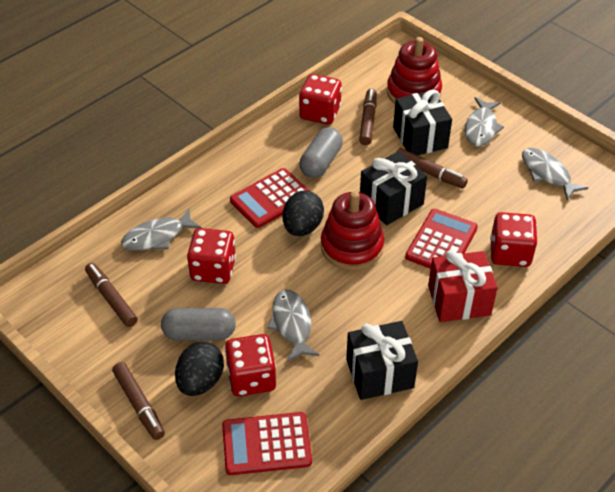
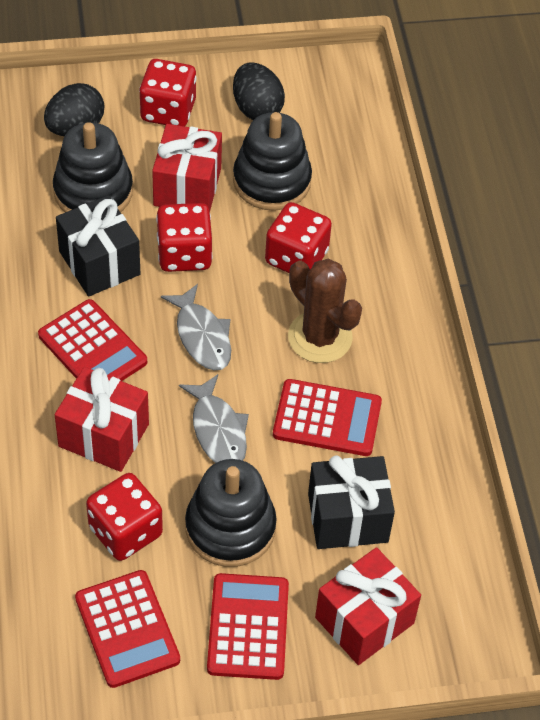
black gift: [346,321,418,400] [360,151,427,225] [393,90,452,155] = 3 -> [56,195,140,297] [308,455,395,549] = 2
black stacking toy: none = 0 -> [53,122,133,212] [185,459,277,567] [233,112,312,211] = 3
brown cactus: none = 0 -> [288,259,362,363] = 1
brown marker: [85,263,138,327] [112,362,165,440] [359,89,377,145] [397,148,468,189] = 4 -> none = 0
grey capsule: [161,308,236,340] [300,127,343,178] = 2 -> none = 0
grey fish: [121,208,202,251] [267,290,320,362] [465,97,504,147] [522,148,588,200] = 4 -> [161,284,231,370] [179,374,249,463] = 2
red calculator: [222,412,312,475] [230,168,310,228] [405,209,478,269] = 3 -> [38,299,147,381] [75,570,180,688] [207,573,289,680] [273,379,382,456] = 4
red gift: [428,250,498,322] = 1 -> [55,367,149,472] [152,124,222,211] [315,547,421,665] = 3
red stacking toy: [321,191,384,271] [387,37,442,104] = 2 -> none = 0

